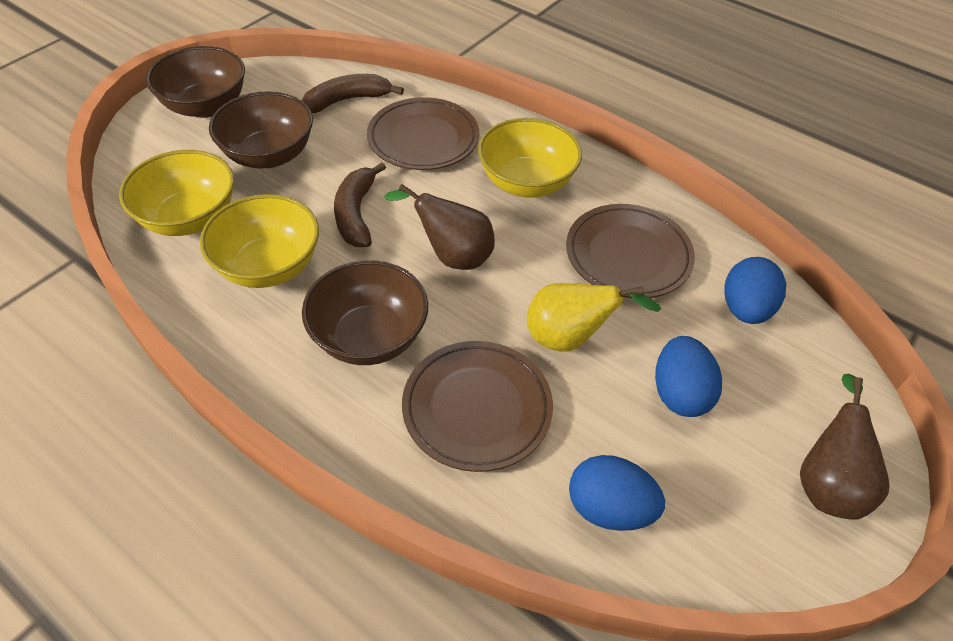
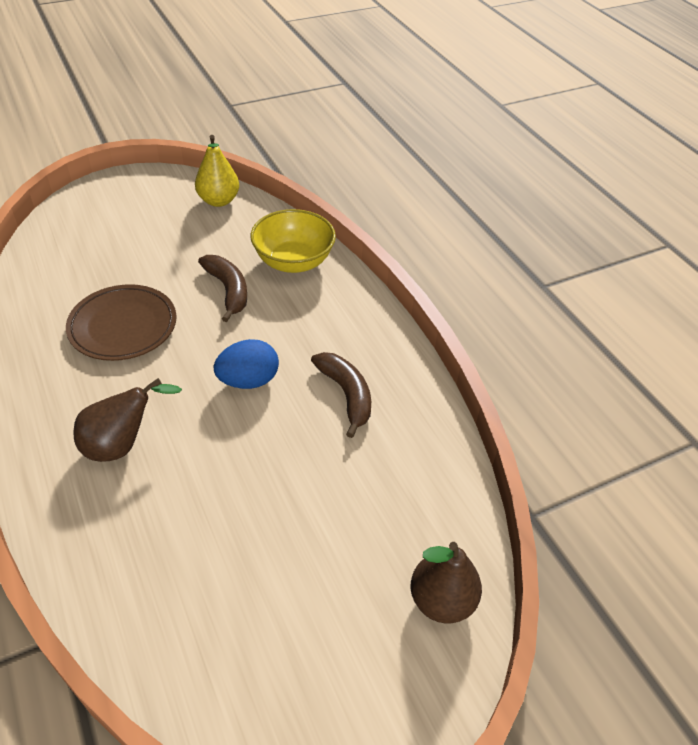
blue egg: [569,455,665,531] [655,336,722,417] [724,257,786,324] = 3 -> [214,339,279,389] = 1
brown bowl: [146,46,245,118] [209,91,313,169] [302,260,428,365] = 3 -> none = 0
brown plate: [367,97,479,170] [402,341,553,472] [566,204,695,298] = 3 -> [66,284,177,361] = 1
yellow bowl: [119,150,234,236] [200,194,319,288] [478,118,582,198] = 3 -> [251,209,336,273] = 1

